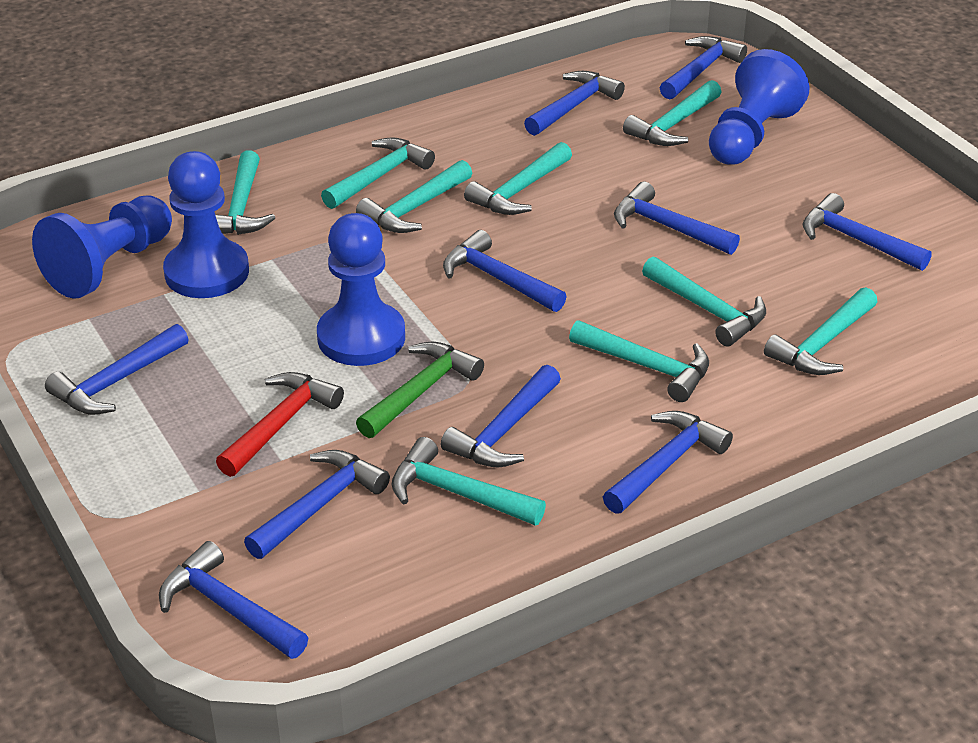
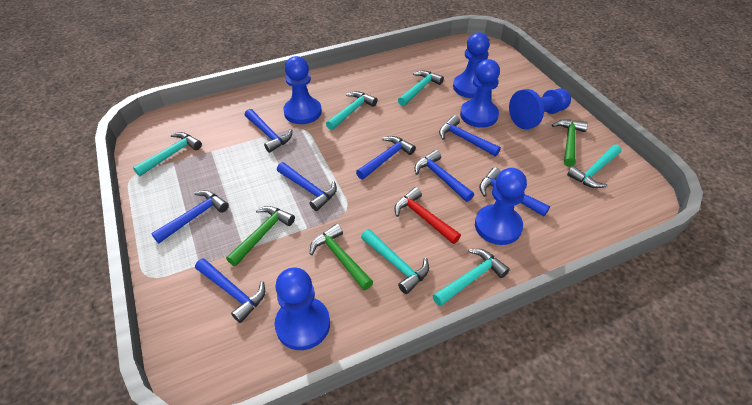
blue hammer: [45,324,188,415] [159,541,308,659] [244,450,390,559] [441,365,561,468] [443,230,567,312] [524,71,625,136] [603,411,733,514] [614,182,740,255] [660,36,747,99] [803,193,932,271] = 10 -> [151,190,229,243] [195,258,265,323] [245,109,292,153] [277,162,337,211] [356,136,416,179] [415,150,474,202] [439,115,501,156] [479,167,550,216] = 8
blue pawn: [32,195,172,299] [163,151,249,298] [317,213,405,366] [709,49,810,165] = 4 -> [274,268,330,350] [283,56,322,124] [453,32,490,98] [460,59,500,128] [475,168,527,245] [509,88,571,129] = 6
green hammer: [356,342,484,438] = 1 -> [226,206,295,266] [310,224,373,290] [552,119,588,167] = 3
turquoise hammer: [215,151,275,235] [321,137,435,209] [356,160,472,233] [391,437,546,526] [464,142,572,215] [569,320,709,402] [623,80,722,146] [642,257,766,347] [764,287,877,375] = 9 -> [133,132,202,176] [326,91,377,130] [361,229,429,294] [398,71,444,106] [432,249,510,307] [567,145,622,188] = 6

